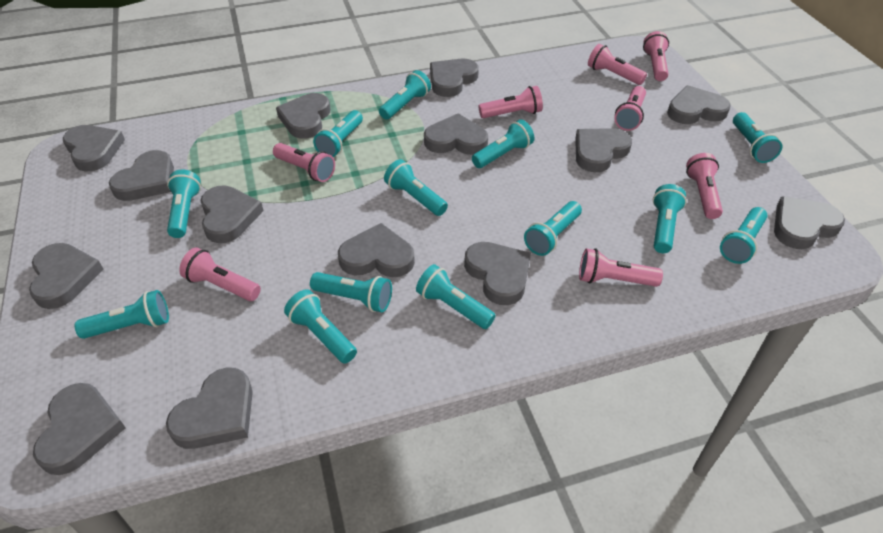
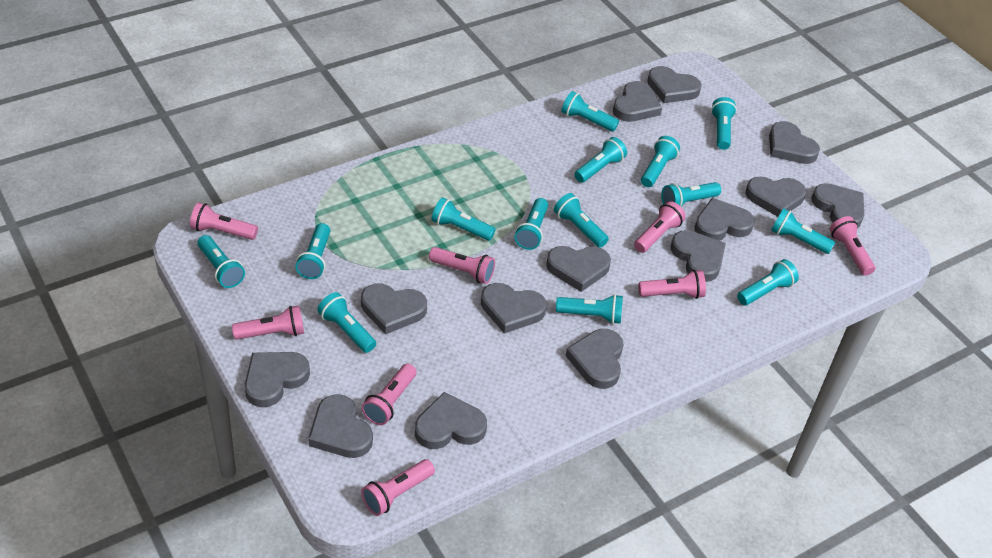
turquoise flashlight: [75,290,169,339] [167,170,201,238] [284,289,357,364] [310,272,392,312] [313,110,363,157] [379,70,431,120] [384,159,448,216] [416,264,496,329] [472,119,534,168] [524,201,582,256] [653,184,687,253] [720,207,768,264] [733,112,782,163] = 13 -> [197,235,245,288] [295,223,330,279] [317,292,376,353] [431,197,496,241] [514,198,548,250] [554,193,609,248] [556,294,623,324] [561,91,619,132] [574,137,627,183] [641,136,680,187] [661,182,721,206] [711,97,737,150] [737,259,799,305] [771,208,835,254] = 14

